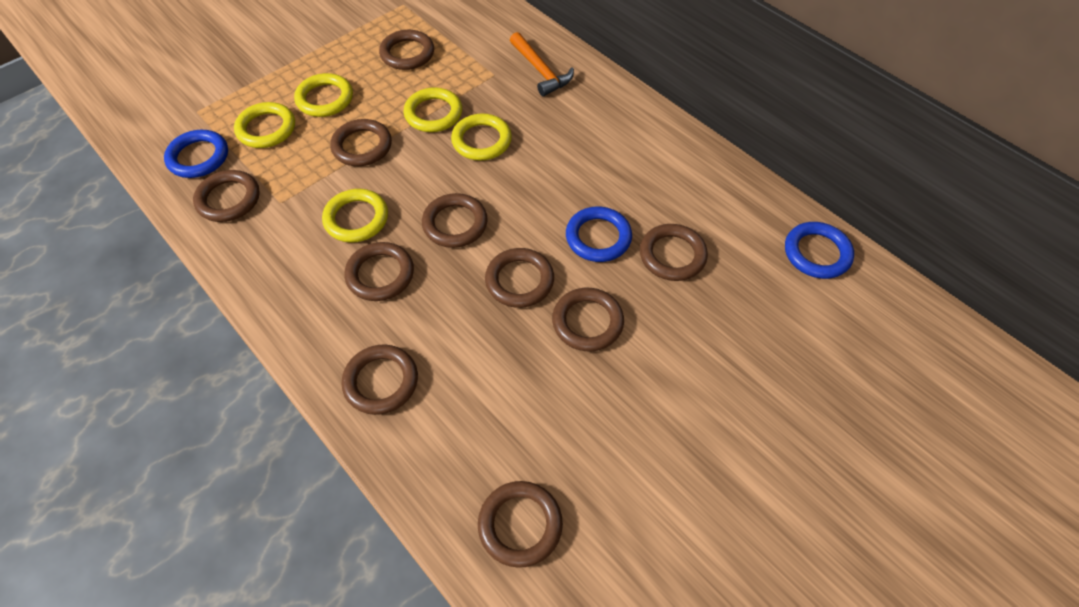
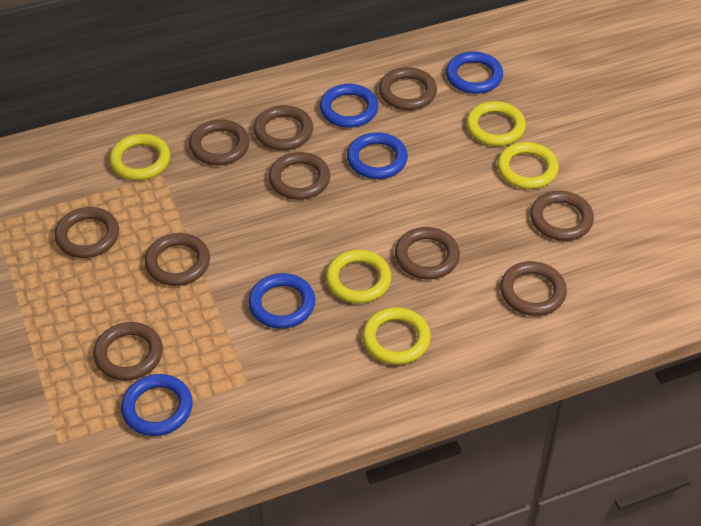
blue ring: [164,130,228,178] [566,206,632,262] [785,222,854,279] = 3 -> [121,374,193,436] [248,273,315,329] [320,84,378,128] [347,132,408,179] [446,52,503,94] = 5
orange hammer: [510,32,574,96] = 1 -> none = 0

